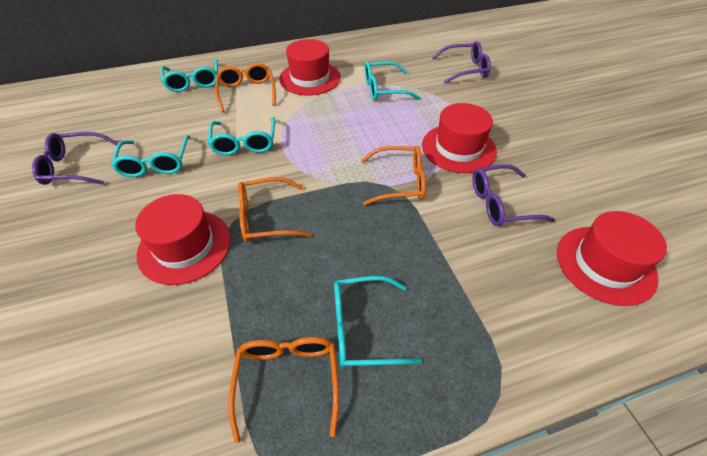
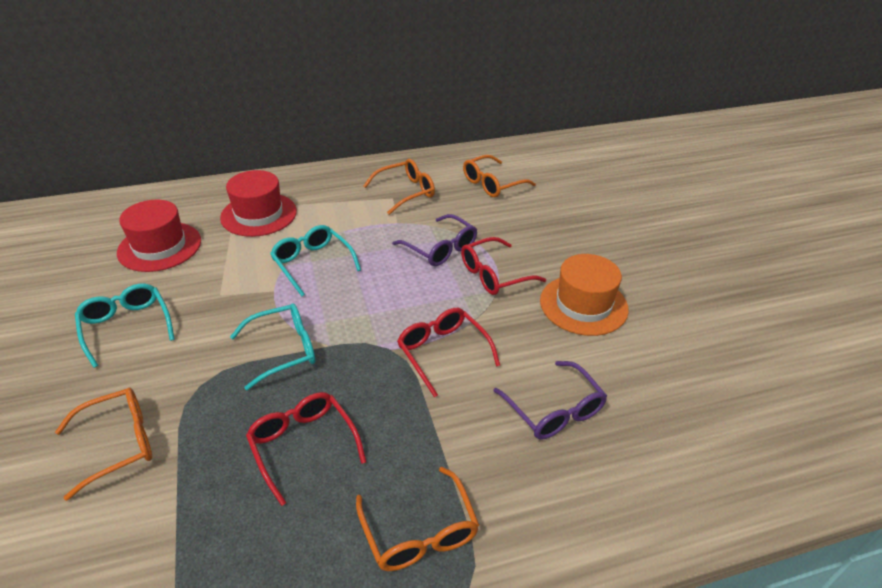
orange hat: none = 0 -> [540,254,629,336] = 1
purple glasses: [32,132,118,185] [432,41,491,84] [472,164,555,226] = 3 -> [392,214,477,266] [493,361,607,439] = 2
red glasses: none = 0 -> [246,392,366,506] [397,308,500,397] [461,237,546,295] = 3
red hat: [135,194,231,285] [279,39,341,95] [422,103,497,173] [557,211,667,306] = 4 -> [117,200,201,272] [220,170,297,237] = 2
turquoise glasses: [111,135,191,177] [160,59,218,92] [208,117,275,155] [334,276,422,368] [364,61,420,101] = 5 -> [75,284,175,368] [230,303,316,390] [270,225,361,296] = 3

